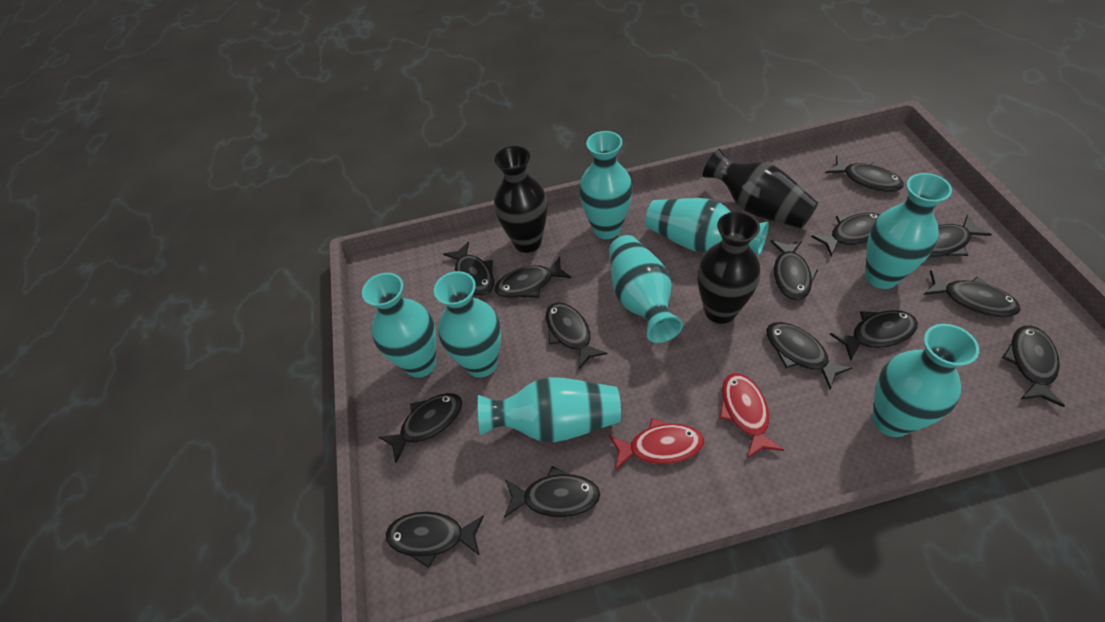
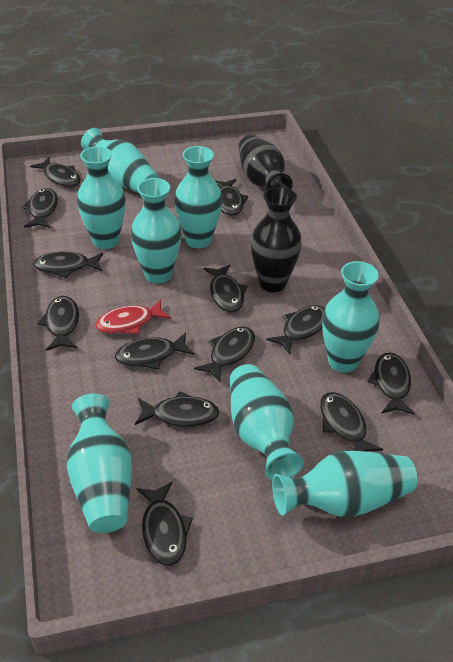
black fish: [379,393,462,463] [386,512,484,568] [443,242,494,296] [495,257,571,298] [504,466,600,518] [546,302,608,369] [766,322,852,390] [770,240,818,301] [811,213,880,257] [826,156,904,192] [830,310,918,361] [923,271,1020,317] [928,215,992,257] [1002,326,1065,407] = 14 -> [22,188,58,228] [30,157,81,187] [33,252,103,278] [37,296,79,351] [115,332,194,369] [135,391,219,427] [136,482,193,566] [194,327,255,383] [204,264,248,312] [214,179,249,216] [266,305,325,354] [320,392,383,452] [367,352,415,415] = 13
black vase: [494,146,547,253] [697,212,761,324] [703,149,818,228] = 3 -> [239,135,293,189] [251,187,302,292] = 2
red fish: [609,418,704,470] [719,373,784,458] = 2 -> [95,299,171,335] = 1

